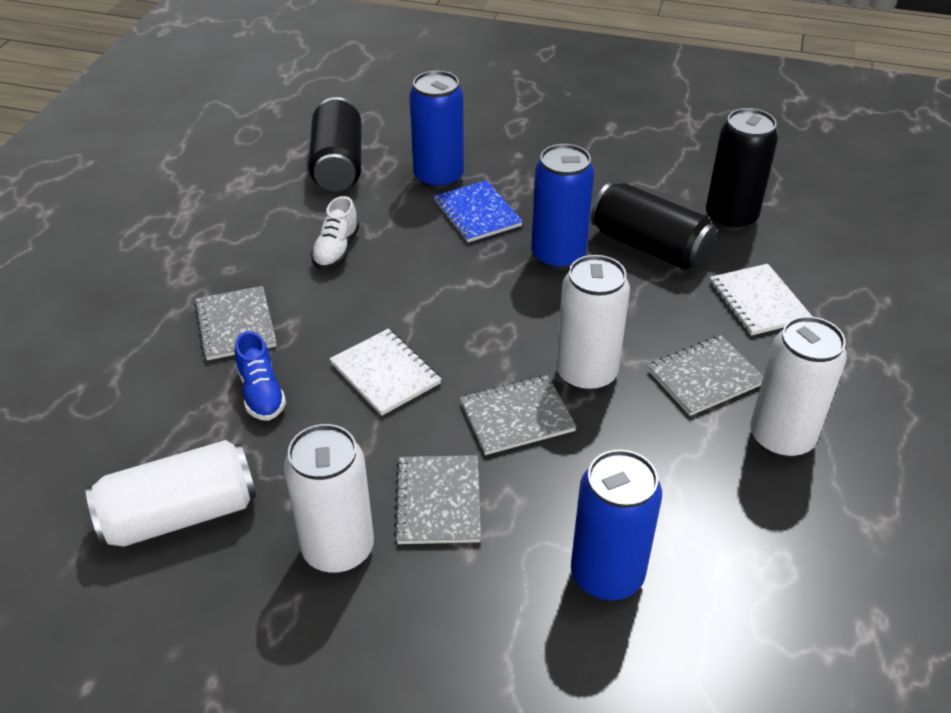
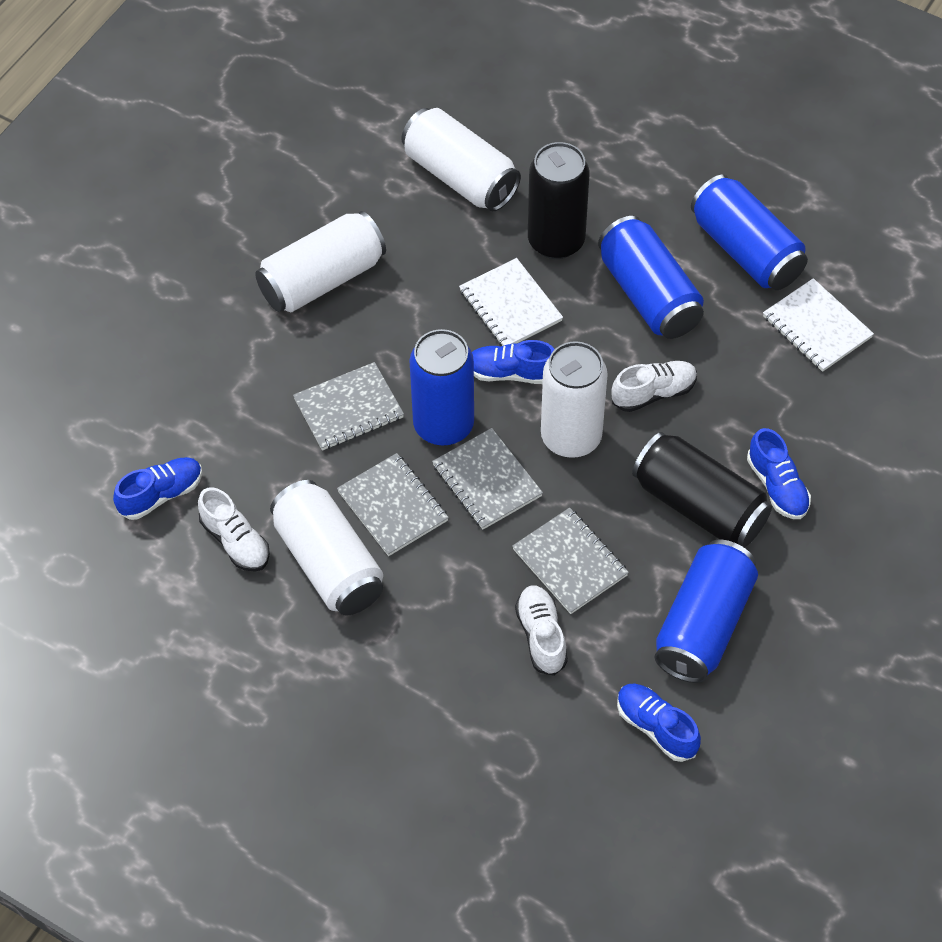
black can: [308,97,362,191] [591,182,717,270] [706,108,778,231] = 3 -> [528,142,590,259] [632,432,772,547] = 2
blue can: [409,71,464,189] [531,144,594,270] [571,449,662,601] = 3 -> [409,329,474,446] [598,216,704,339] [654,540,758,683] [691,175,808,290] = 4
blue notebook: [433,180,523,242] = 1 -> none = 0
blue shoe: [235,331,286,421] = 1 -> [113,457,202,520] [472,340,555,384] [617,683,701,762] [747,428,811,519] = 4
white shoe: [311,196,359,270] = 1 -> [198,487,270,572] [515,585,568,676] [611,361,697,412] = 3

